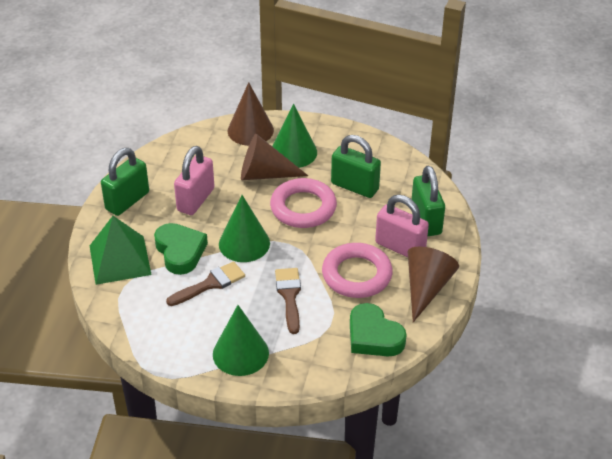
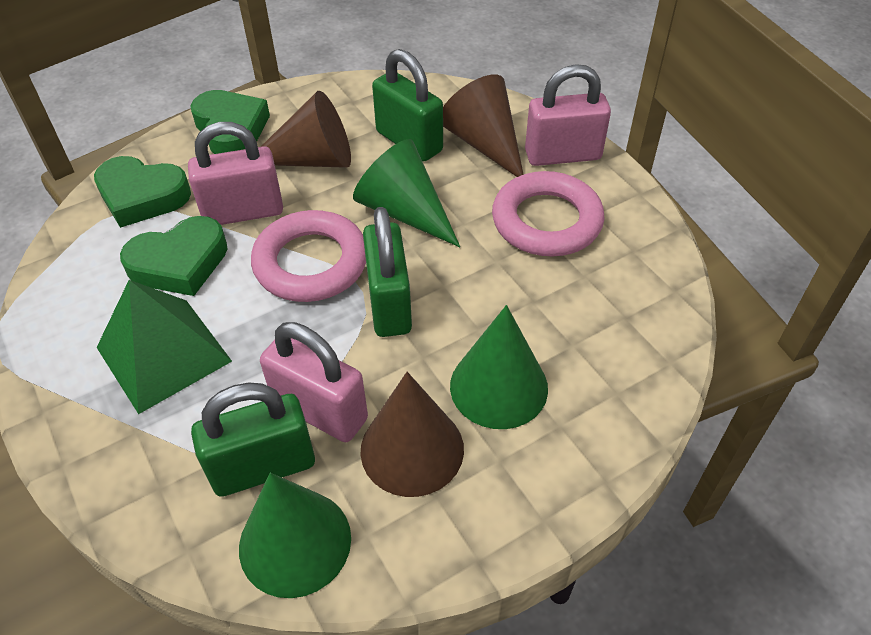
brown brush: [166,261,245,306] [275,268,301,334] = 2 -> none = 0
green heart: [154,223,208,275] [350,303,407,357] = 2 -> [94,156,191,228] [120,216,228,296] [190,90,270,154] = 3
pink padlock: [174,146,214,215] [375,195,429,257] = 2 -> [188,122,283,225] [260,322,368,442] [525,64,611,166] = 3

